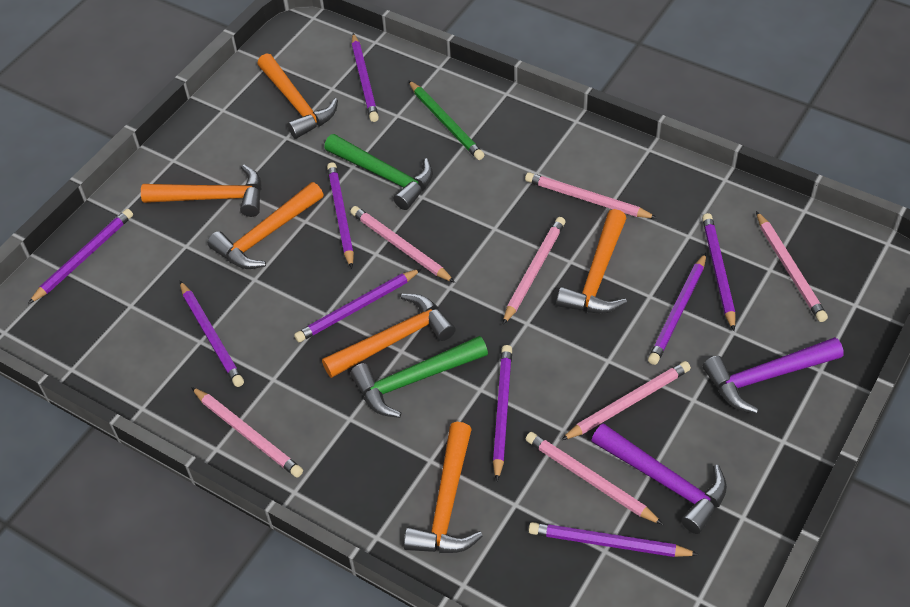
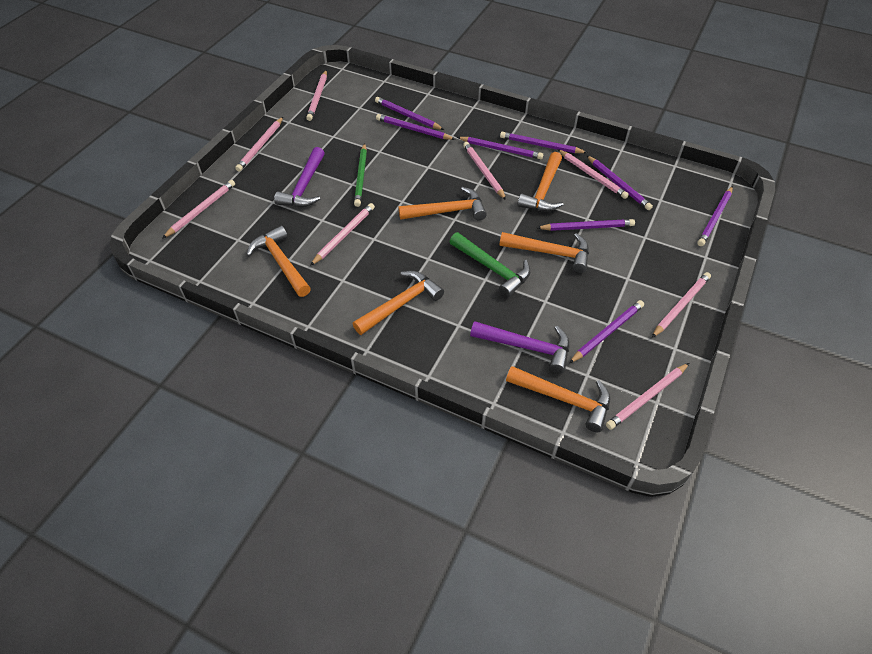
green hammer: [324,134,433,210] [350,336,488,418] = 2 -> [450,232,531,298] = 1
pink pencil: [191,387,303,477] [350,206,455,283] [503,217,565,324] [525,172,657,218] [526,432,663,525] [561,361,691,440] [756,211,828,322] = 7 -> [162,180,235,239] [235,117,283,172] [306,70,327,121] [310,203,375,266] [463,142,506,200] [557,149,629,199] [606,363,689,430] [652,272,711,338] = 8
purple pencil: [28,209,133,304] [180,281,244,387] [294,268,422,342] [327,162,354,269] [352,33,379,122] [493,345,512,481] [528,522,699,557] [648,253,706,365] [702,213,735,331] = 9 -> [375,97,444,130] [376,114,455,140] [457,137,543,159] [500,132,588,153] [537,219,635,231] [569,300,644,363] [587,156,653,210] [697,186,733,246] = 8

